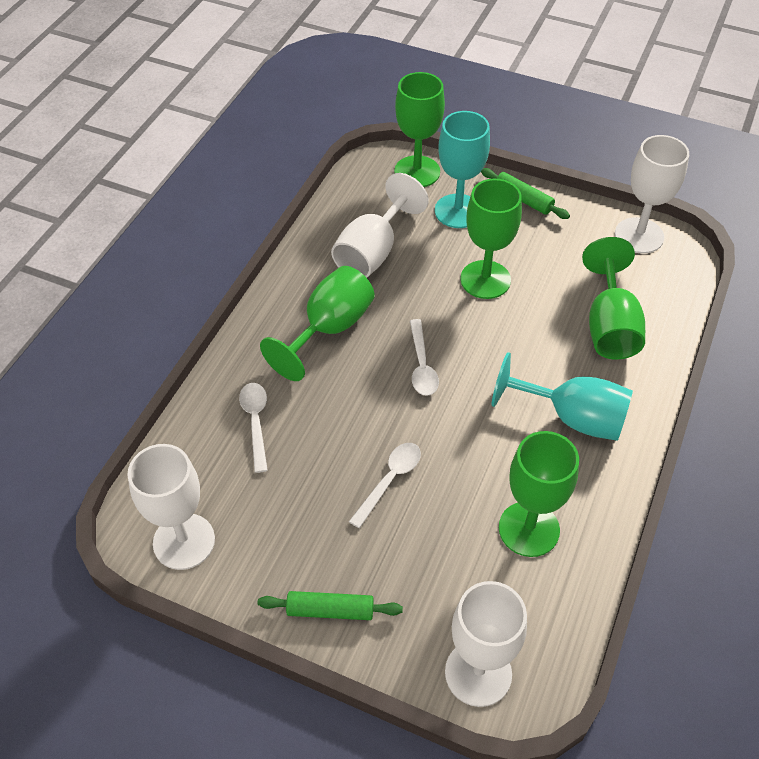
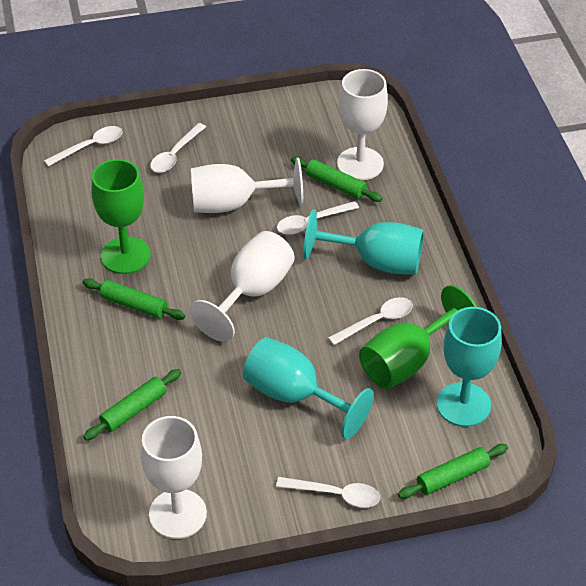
green goblet: [260,266,375,381] [394,72,445,187] [460,179,522,299] [499,431,579,557] [582,237,645,360] = 5 -> [92,159,151,274] [359,285,477,389] = 2
green rolling pin: [258,591,403,620] [481,168,570,219] = 2 -> [82,278,185,320] [83,369,181,440] [291,156,382,202] [398,444,508,499] = 4
turquoise goblet: [435,111,490,228] [491,352,633,441] = 2 -> [243,337,374,439] [304,209,424,275] [437,307,502,427] = 3
white spoon: [239,383,268,473] [349,443,421,528] [410,319,439,396] = 3 -> [44,126,123,167] [150,123,206,173] [276,477,380,508] [277,201,359,235] [328,297,413,345] = 5

